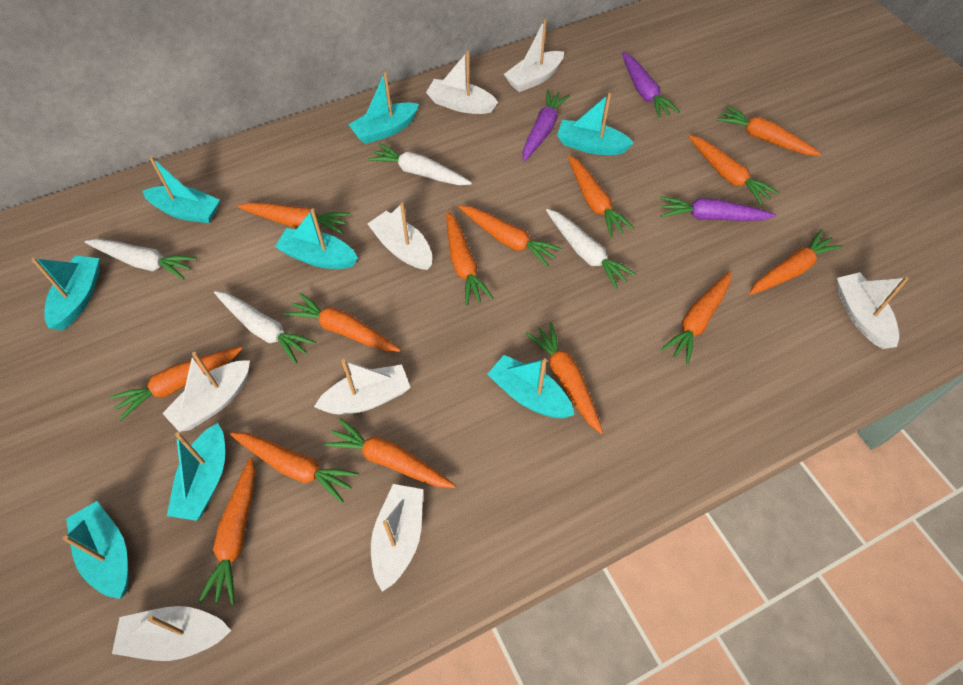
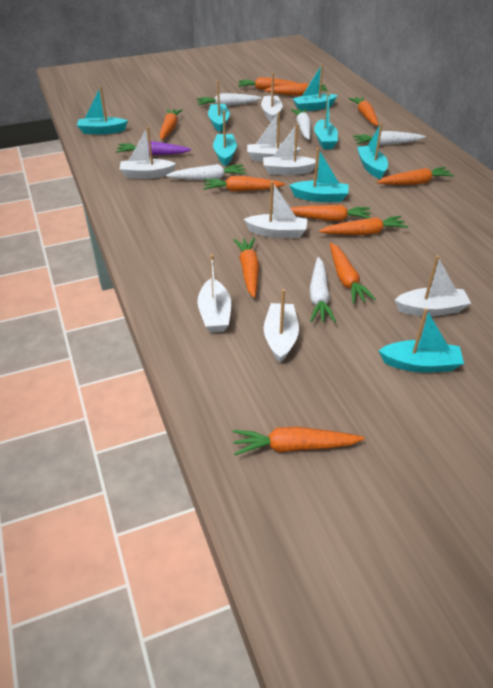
orange carrot: [110,347,242,421] [198,457,255,605] [230,432,359,503] [238,202,350,234] [284,293,401,352] [324,418,456,488] [446,211,493,306] [459,205,562,267] [525,322,603,434] [568,155,634,237] [661,271,731,365] [688,135,779,205] [717,106,821,156] [749,229,843,295] = 14 -> [160,109,182,140] [203,176,285,192] [233,238,259,298] [233,427,365,455] [238,77,297,90] [264,83,328,96] [290,205,371,221] [319,216,408,235] [330,243,376,304] [349,97,379,126] [377,167,454,185] = 11
purple carrot: [523,90,570,162] [622,52,680,119] [660,196,776,221] = 3 -> [116,141,191,155] = 1
white carrot: [85,239,197,280] [214,291,316,364] [368,143,472,185] [546,209,636,289] = 4 -> [166,164,246,180] [197,93,262,106] [291,108,311,140] [310,257,336,323] [353,131,426,146] = 5

